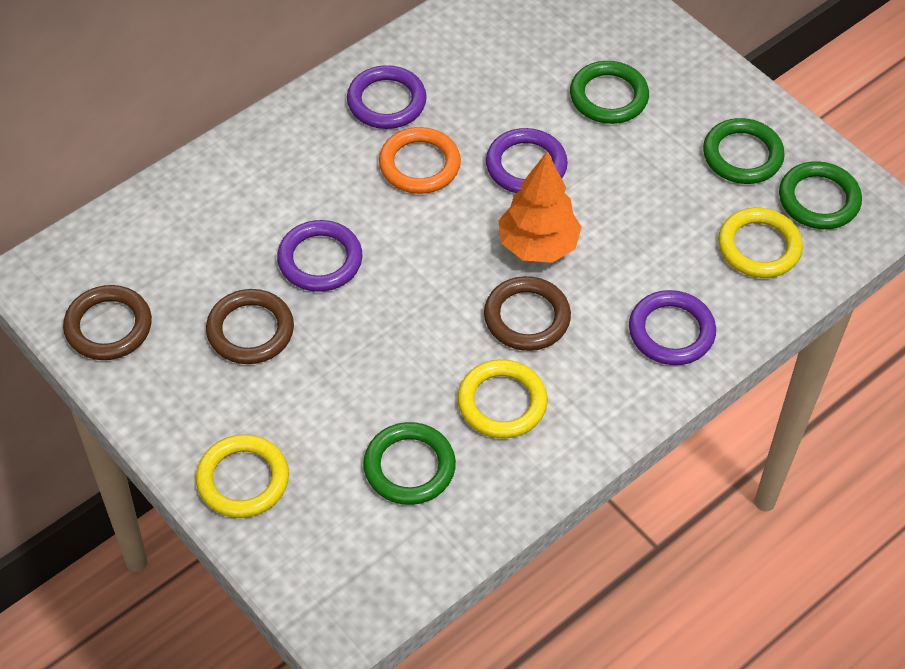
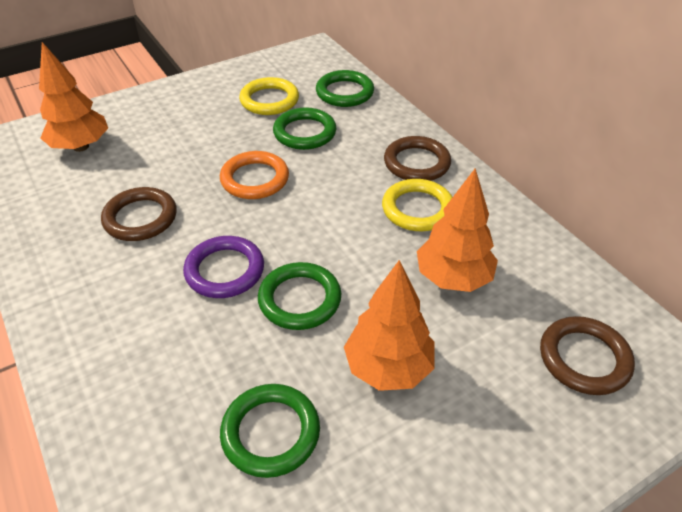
orange tree: [498,152,582,263] = 1 -> [39,42,108,152] [344,260,435,391] [417,168,498,292] = 3
purple ring: [277,220,362,292] [347,65,427,129] [486,128,568,193] [629,290,716,365] = 4 -> [183,236,264,298] = 1
yellow ring: [196,434,289,518] [458,359,548,439] [718,208,803,278] = 3 -> [239,77,299,115] [382,179,452,231] = 2

